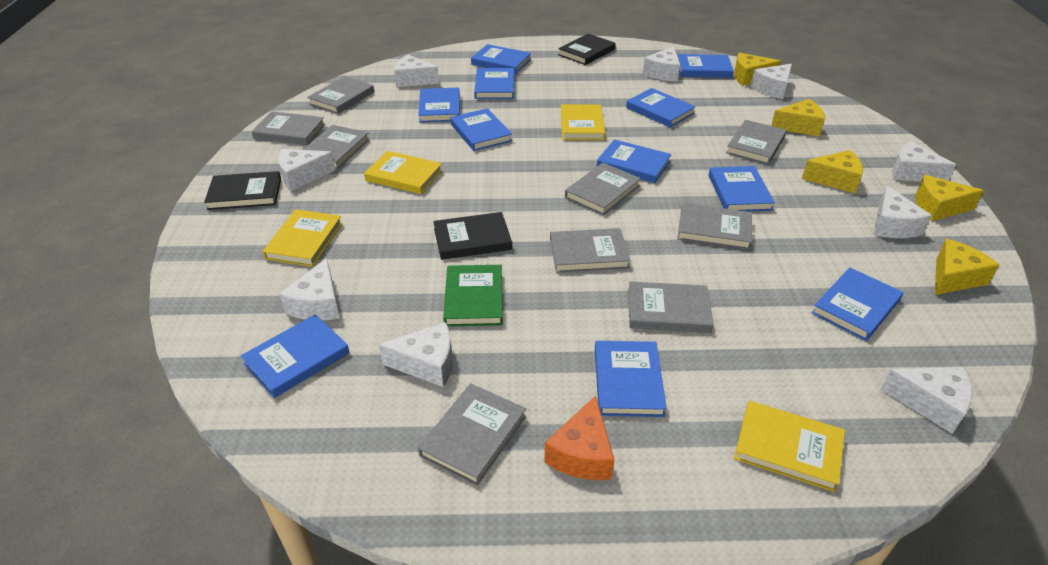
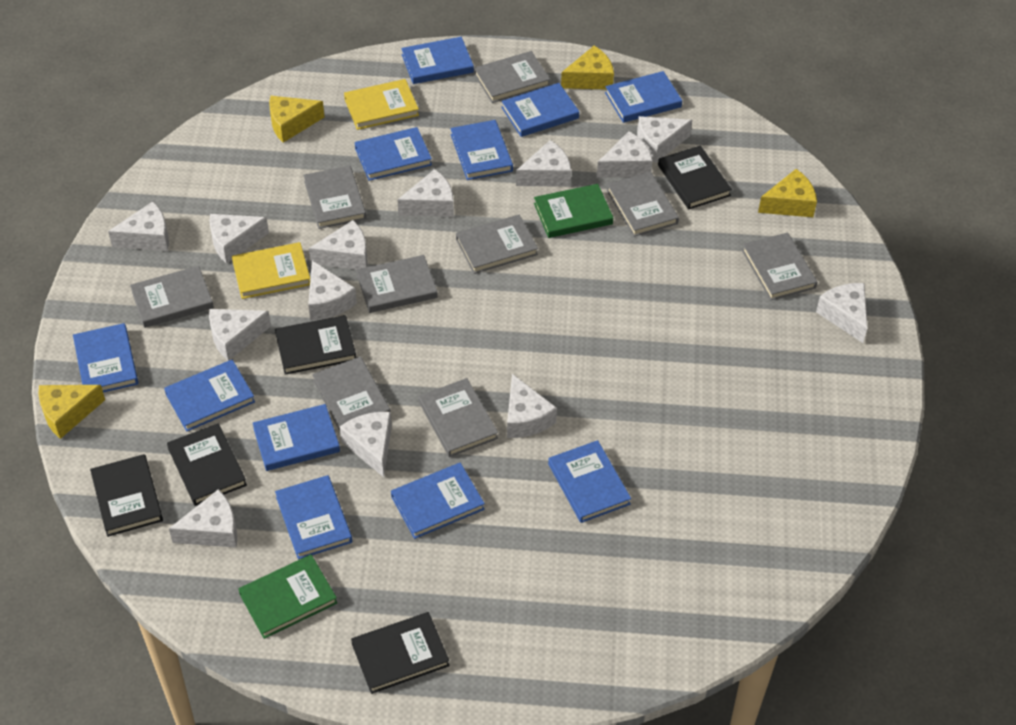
black book: [204,171,281,210] [433,212,512,260] [558,34,616,65] = 3 -> [90,454,163,537] [167,423,247,506] [275,315,356,375] [351,612,449,694] [658,145,732,210] = 5
green book: [443,265,502,327] = 1 -> [238,555,337,639] [534,184,613,238] = 2
orange cheese: [544,395,615,480] = 1 -> none = 0
white cheese: [278,149,335,191] [280,258,340,320] [379,322,453,387] [394,55,439,87] [643,46,680,81] [750,63,792,99] [874,186,932,238] [881,367,973,434] [892,141,957,182] = 9 -> [108,202,169,251] [169,489,238,548] [209,309,271,361] [210,214,269,264] [308,260,357,320] [309,220,368,270] [339,412,392,477] [398,169,454,217] [507,374,557,438] [516,140,571,187] [597,131,653,178] [637,116,692,163] [816,283,868,343] = 13
yellow book: [262,209,343,267] [364,151,443,194] [561,104,605,140] [734,401,845,492] = 4 -> [232,242,310,299] [344,79,419,130] = 2
yellow cheese: [734,53,781,86] [771,99,825,137] [802,150,863,194] [915,175,984,221] [935,239,999,295] = 5 -> [38,385,105,439] [269,96,324,143] [561,46,614,90] [758,169,817,217] = 4

